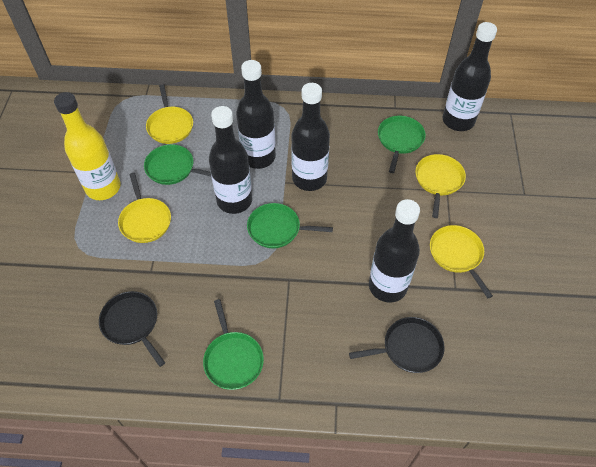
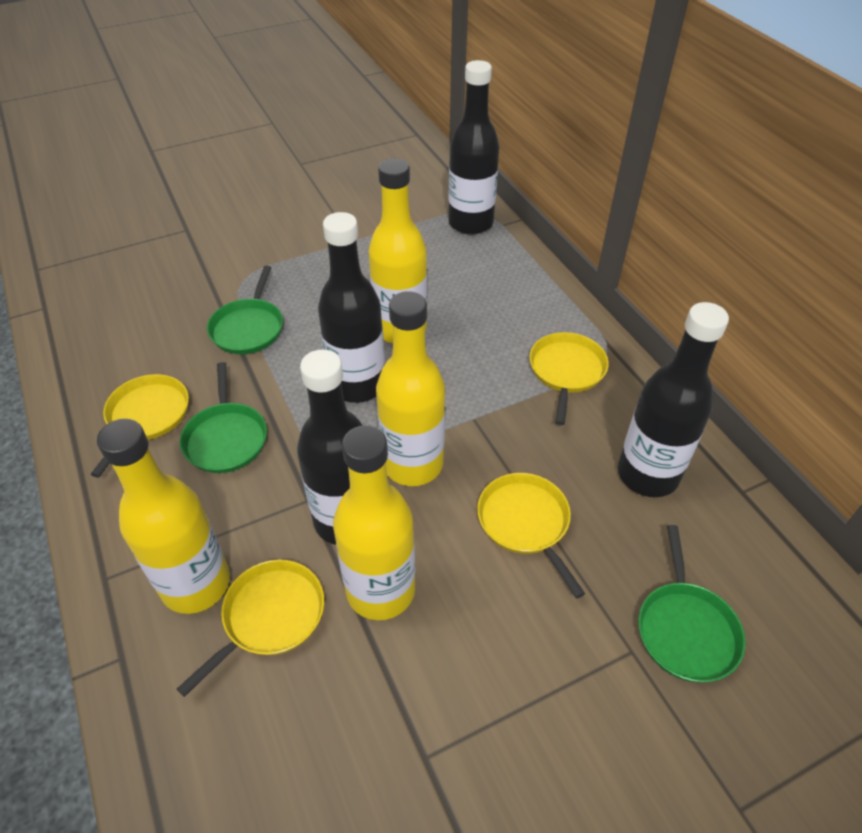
black bottle: [209,106,252,214] [236,60,276,169] [291,83,330,191] [369,199,420,302] [442,22,497,131] = 5 -> [297,350,363,545] [318,212,385,403] [448,60,499,235] [618,302,729,497] = 4
black pan: [99,291,165,367] [349,317,445,373] = 2 -> none = 0
green pan: [144,144,211,185] [203,299,264,390] [247,203,333,248] [378,116,426,173] = 4 -> [180,362,267,473] [207,266,283,354] [638,525,746,683] = 3
yellow bottle: [54,92,121,200] = 1 -> [97,419,230,614] [333,425,415,620] [368,158,427,343] [376,291,445,486] = 4

